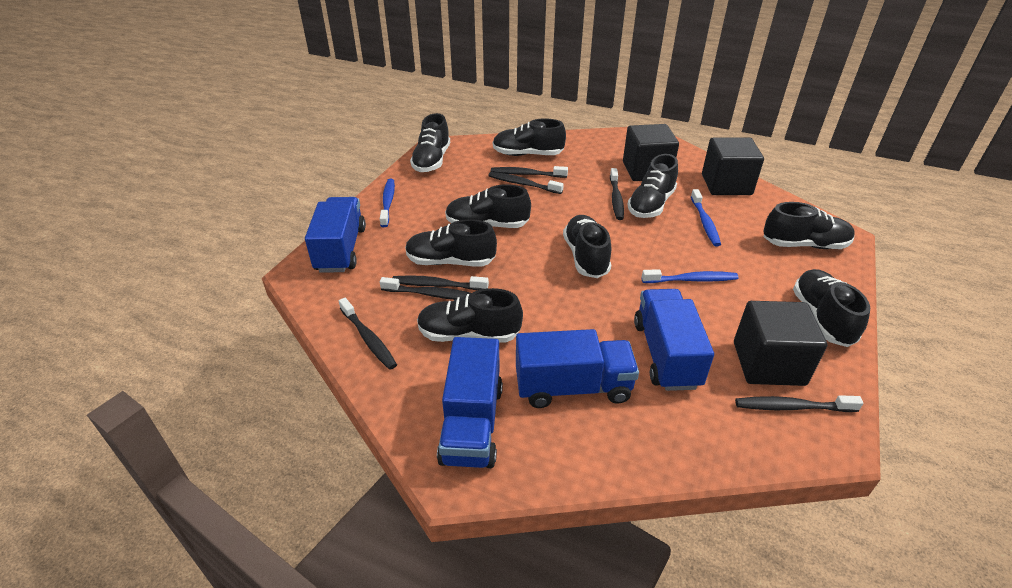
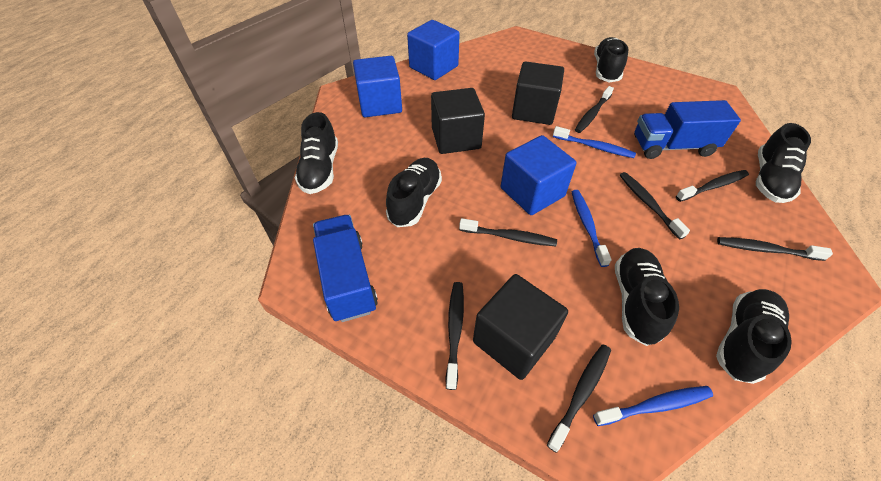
black shoe: [405,219,497,267] [410,113,450,172] [417,288,523,342] [445,184,531,228] [493,118,566,156] [563,215,611,278] [627,154,678,218] [763,202,855,249] [793,269,870,347] = 9 -> [295,112,338,194] [386,158,442,227] [594,37,629,82] [615,248,679,346] [716,289,792,384] [756,123,811,203] = 6
blue cube: none = 0 -> [353,56,402,117] [407,20,460,80] [501,135,576,215] = 3
blue truck: [305,197,366,273] [437,337,503,468] [516,329,639,408] [634,289,714,391] = 4 -> [313,215,378,322] [634,100,741,159] = 2

